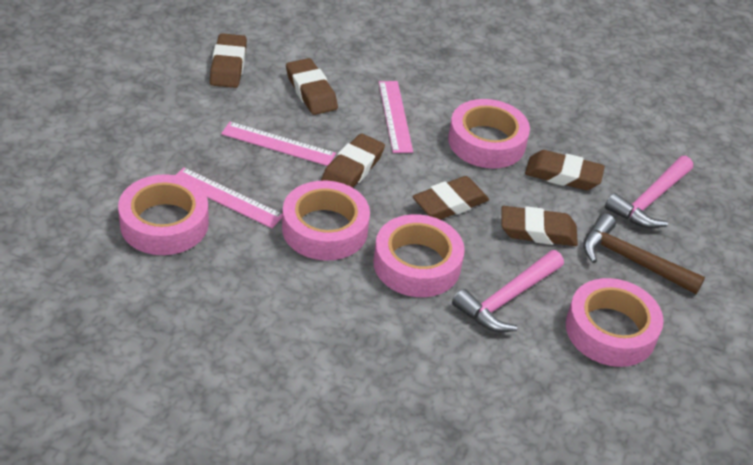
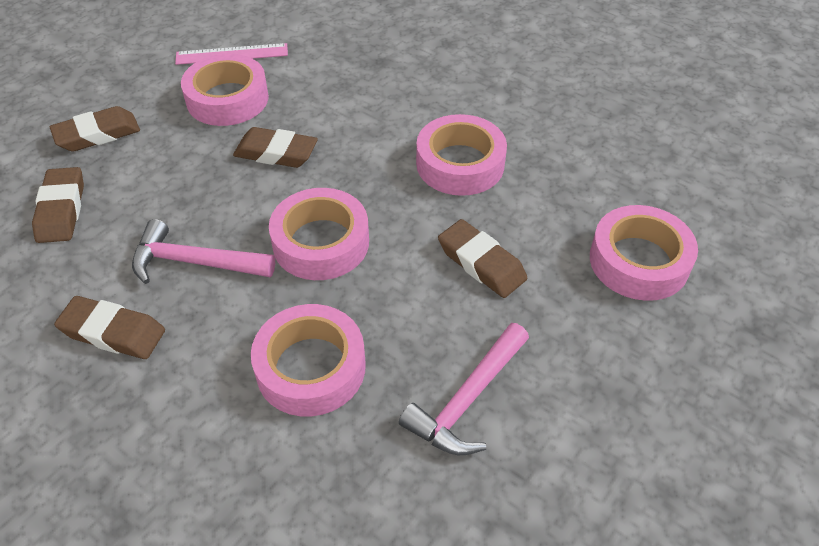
brown eraser: [210,33,247,88] [286,58,338,115] [321,134,385,188] [412,176,489,220] [501,206,578,246] [525,150,605,190] = 6 -> [32,167,84,243] [50,106,140,151] [54,296,165,359] [233,127,318,168] [438,219,527,298] = 5
brown hammer: [583,213,705,294] = 1 -> none = 0
pink ruler: [176,168,282,228] [221,122,336,166] [379,81,413,153] = 3 -> [175,43,288,65] = 1

